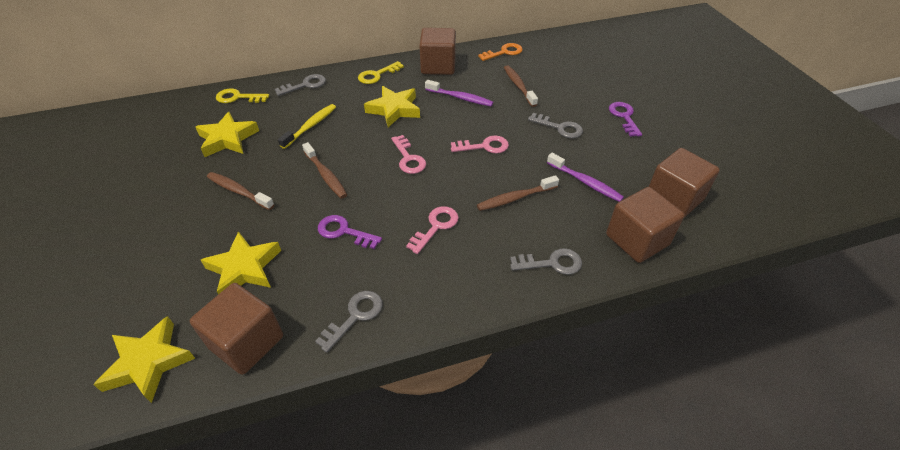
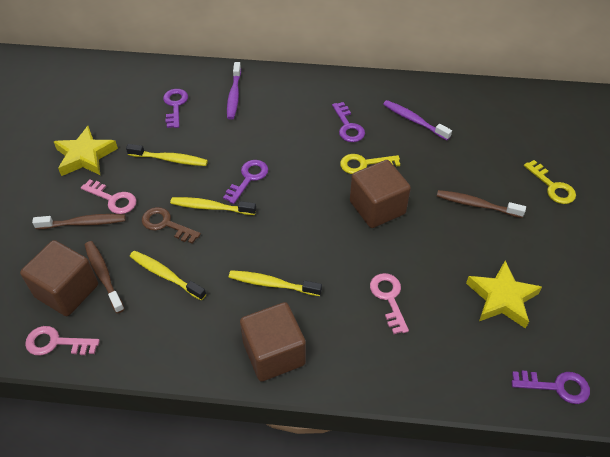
brown cube: [190,283,283,375] [419,28,456,75] [606,187,684,263] [649,148,720,218] = 4 -> [20,240,98,316] [240,302,306,382] [350,160,411,228] = 3
brown key: none = 0 -> [142,207,201,244] = 1
brown toothbrush: [207,172,274,210] [302,142,347,199] [477,175,559,211] [504,65,538,107] = 4 -> [32,214,125,229] [85,241,125,313] [437,190,526,218] = 3
grey key: [275,74,326,96] [315,291,383,353] [510,248,582,275] [528,113,583,138] = 4 -> none = 0
orange key: [478,43,523,61] = 1 -> none = 0
purple key: [318,215,382,249] [609,102,642,137] = 2 -> [163,89,188,128] [223,160,268,204] [332,102,365,142] [511,371,590,404] = 4
yellow star: [93,316,195,403] [196,112,259,157] [201,231,281,294] [364,86,420,127] = 4 -> [54,126,118,176] [466,261,542,329] = 2
yellow toothbrush: [278,104,336,149] = 1 -> [126,144,208,166] [130,251,206,301] [170,197,256,215] [229,270,322,296] = 4

